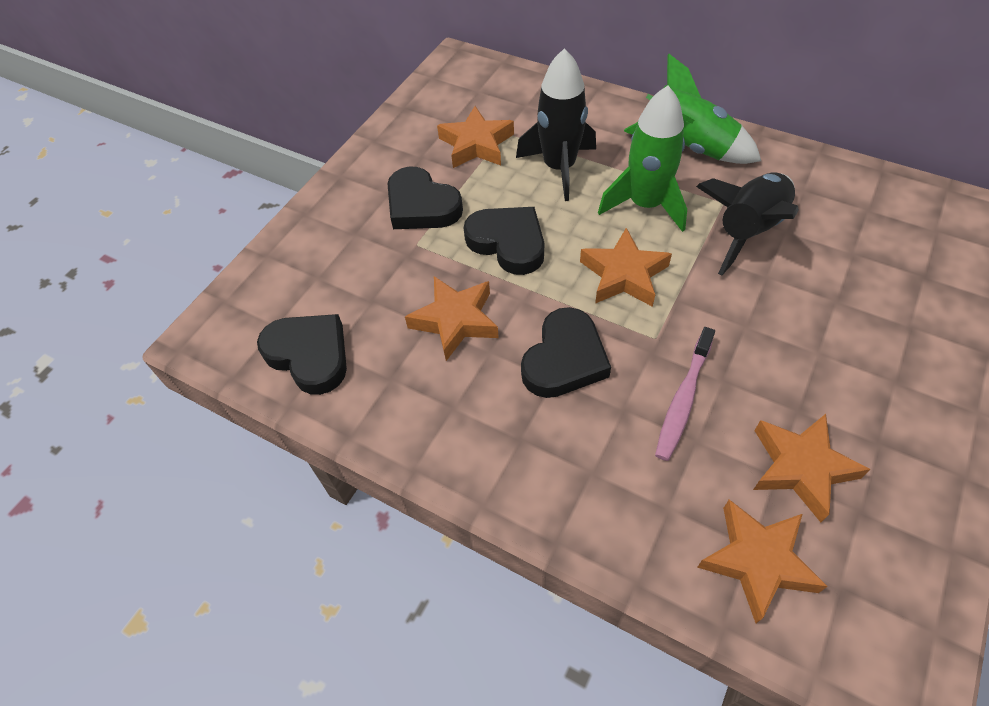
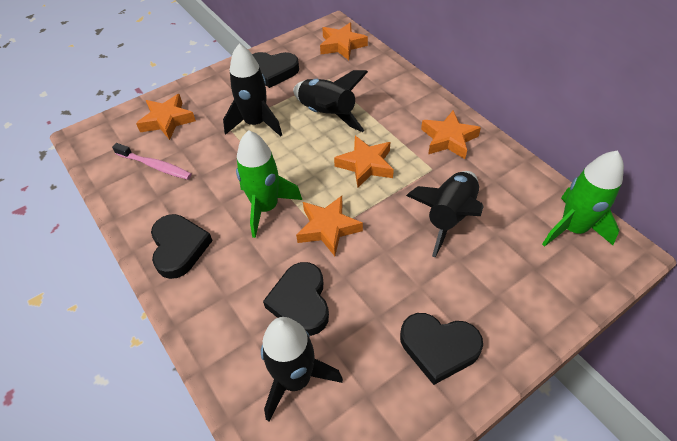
black rocket: [516,48,596,201] [696,172,799,275] = 2 -> [223,44,282,137] [261,317,343,421] [293,70,368,132] [406,171,484,257] = 4

